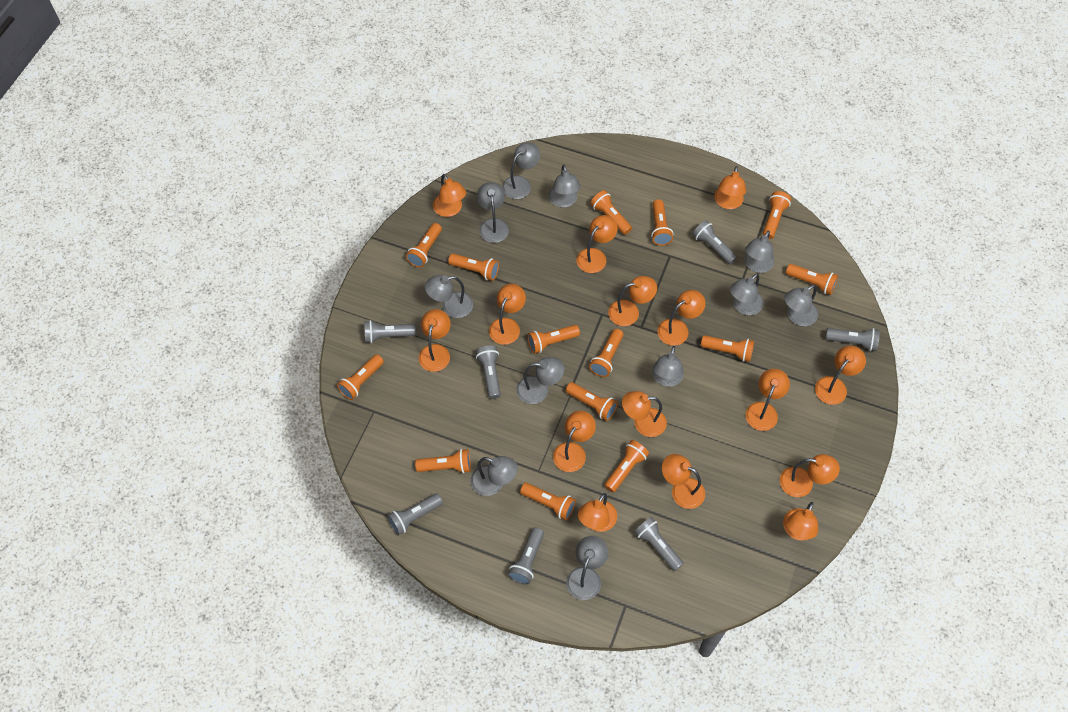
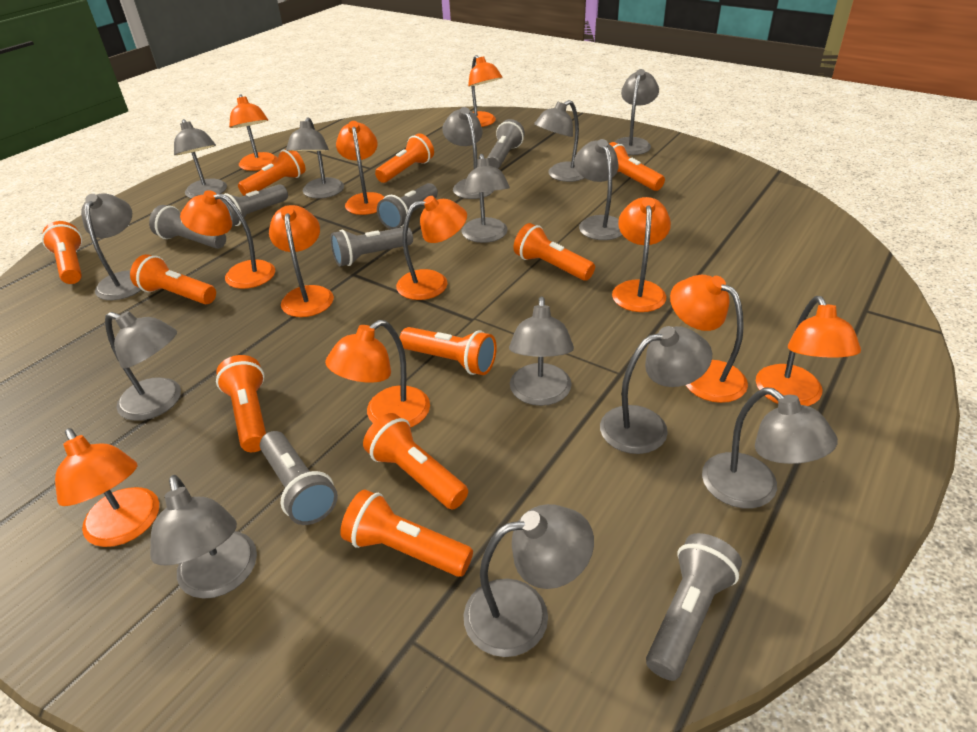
grey lamp: [425,275,473,318] [471,456,518,496] [477,182,509,243] [502,143,540,199] [516,357,564,404] [548,164,581,208] [566,536,609,600] [652,346,684,387] [730,274,763,315] [744,231,774,273] [784,285,818,326] = 11 -> [81,193,141,300] [105,311,181,421] [150,475,257,599] [174,119,227,199] [286,117,344,199] [442,107,493,199] [462,154,510,243] [464,504,594,657] [509,296,574,406] [534,100,584,182] [574,139,622,240] [600,326,712,454] [615,69,659,155] [702,387,838,508] = 14
orange flashlight: [337,354,384,400] [406,223,442,268] [415,449,471,473] [448,254,499,281] [520,483,576,520] [527,325,580,354] [566,382,618,421] [589,329,624,377] [590,190,632,235] [604,440,649,492] [651,200,673,246] [701,335,754,362] [763,191,791,239] [786,264,838,295] = 14 -> [42,221,82,284] [130,254,216,304] [216,355,266,452] [238,149,305,196] [340,489,473,577] [363,413,468,509] [375,133,434,183] [400,327,497,375] [514,223,595,281] [609,142,665,191] = 10
orange lamp: [419,309,451,372] [433,174,466,217] [489,284,526,345] [553,411,596,472] [577,215,617,273] [578,493,617,532] [608,276,657,326] [622,391,667,437] [658,290,706,346] [662,454,705,509] [715,166,746,209] [746,369,790,431] [780,454,840,497] [783,502,818,540] [815,346,866,405] = 15 -> [55,428,159,547] [180,190,275,289] [229,94,277,171] [269,205,334,317] [325,320,430,428] [336,121,385,215] [396,196,467,300] [468,55,503,127] [612,197,671,312] [670,275,748,403] [756,296,861,406] = 11

